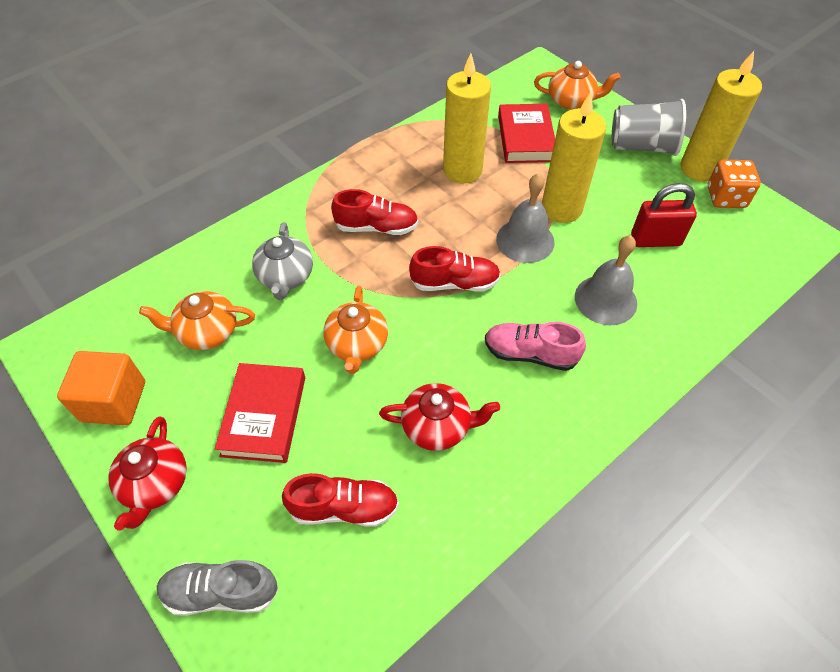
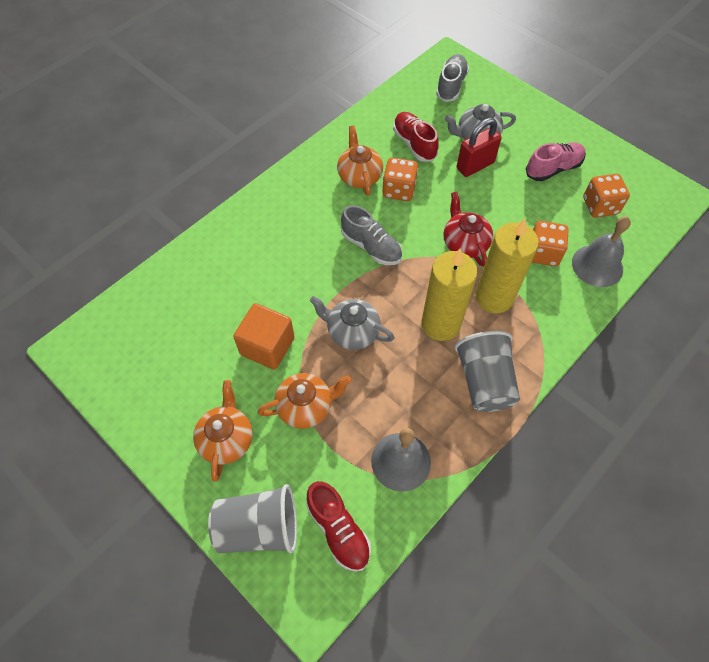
grey cup: [612,99,686,156] = 1 -> [208,484,297,553] [454,331,520,412] = 2
grey shoe: [157,560,279,616] = 1 -> [341,205,402,265] [436,54,469,102] = 2
grey teapot: [252,222,313,300] = 1 -> [310,296,395,350] [445,104,516,140] = 2
orange dice: [708,160,761,208] = 1 -> [382,158,418,201] [532,221,569,266] [583,174,630,218] = 3
red book: [215,363,305,463] [498,104,555,163] = 2 -> none = 0
red shoe: [282,473,399,527] [331,189,418,235] [409,246,501,292] = 3 -> [306,481,371,572] [393,112,439,162] = 2
red teapot: [108,416,187,531] [379,383,500,451] = 2 -> [443,192,493,267] = 1
yellow candle: [443,53,491,184] [542,92,606,223] [680,51,762,182] = 3 -> [421,248,478,341] [476,218,539,313] = 2

